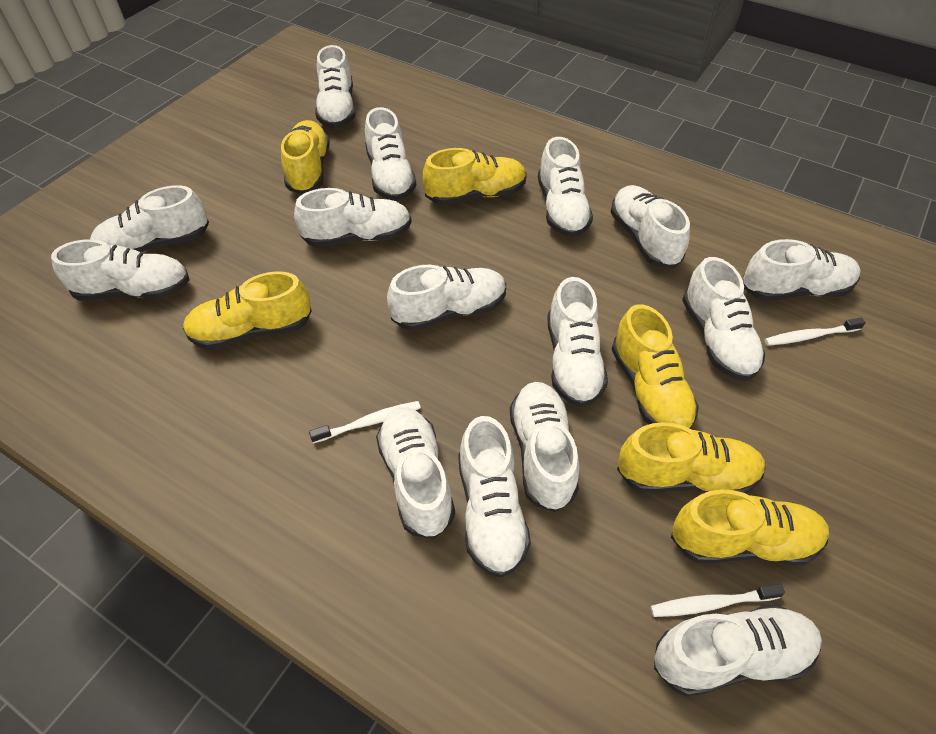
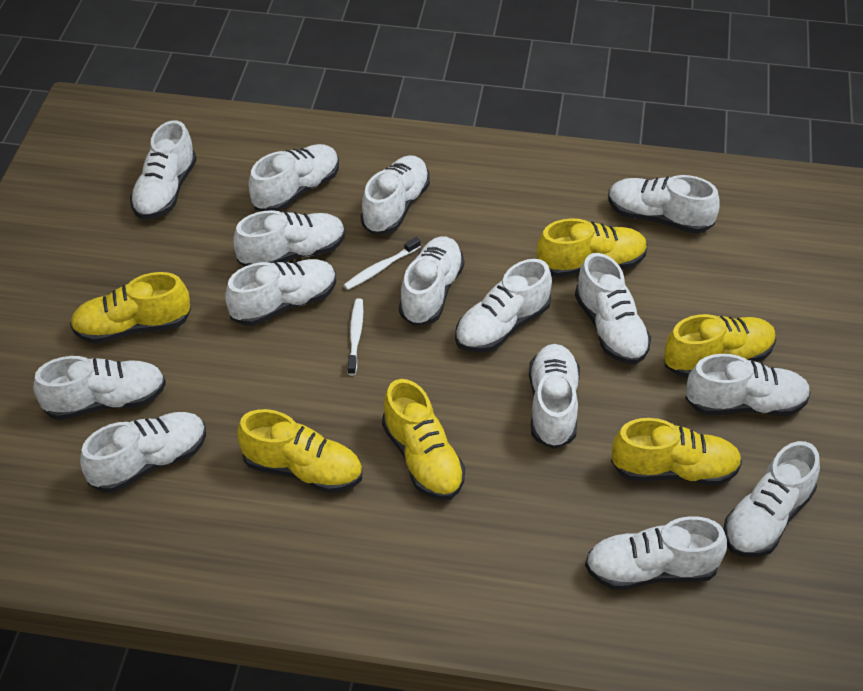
white toothbrush: [309,401,421,443] [650,584,785,617] [765,318,866,346] = 3 -> [343,237,421,290] [347,298,363,375] = 2

